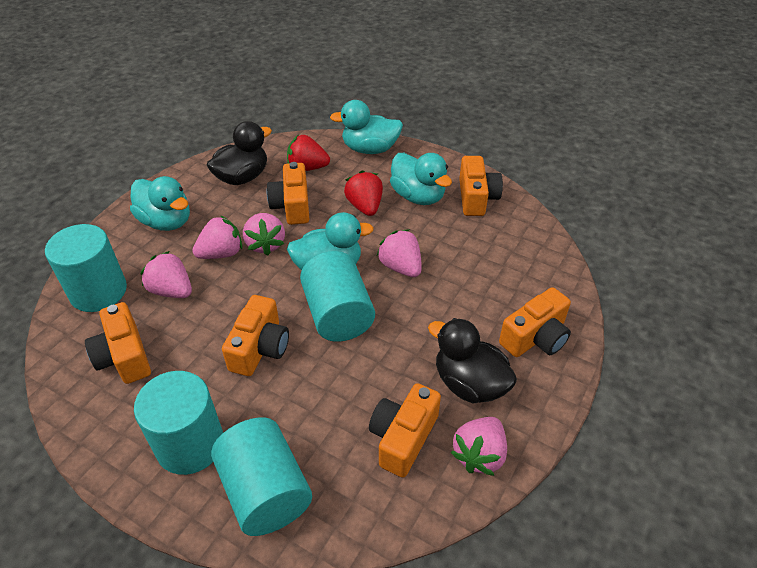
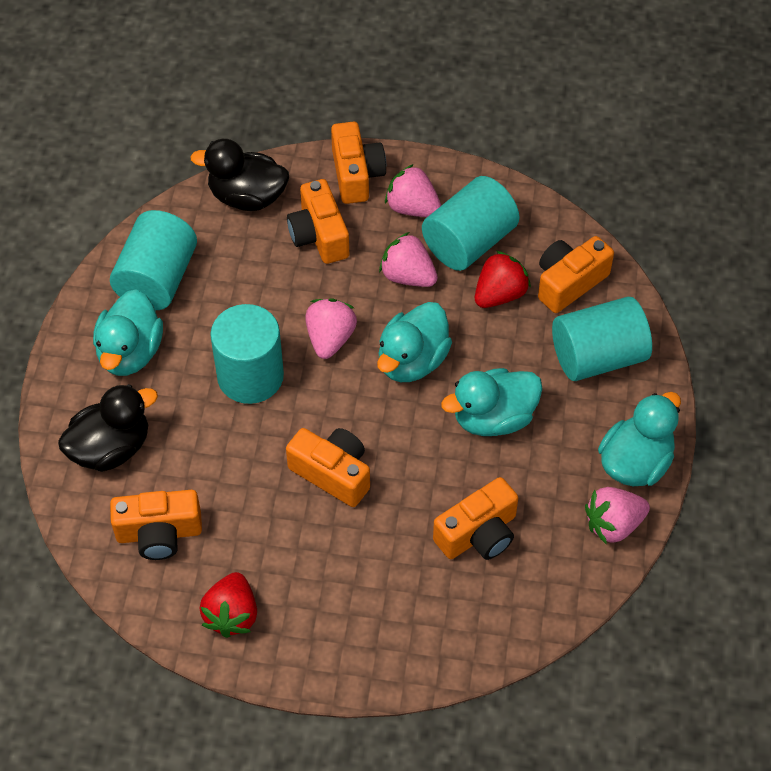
pink strawberry: [140,251,192,298] [192,215,242,259] [243,213,285,256] [377,229,422,277] [451,417,507,476] = 5 -> [305,299,357,359] [379,232,438,287] [385,164,441,217] [585,487,650,545] = 4

